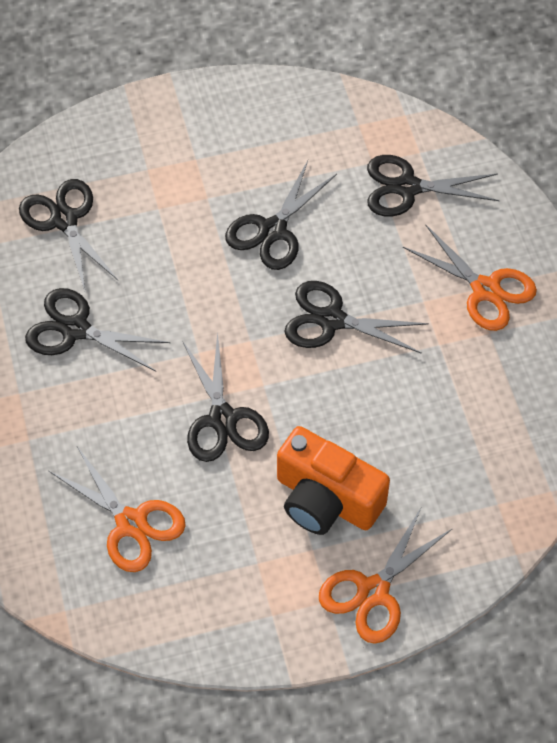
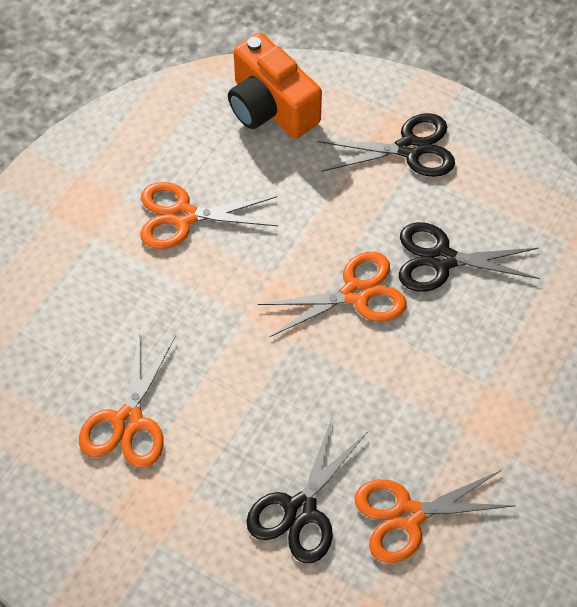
black scissors: [19,179,118,293] [25,288,171,371] [182,331,269,462] [225,161,337,270] [284,281,429,354] [367,155,500,217] = 6 -> [246,416,367,563] [317,113,455,177] [399,222,540,292] = 3
orange scissors: [49,447,186,572] [319,508,453,644] [403,224,537,331] = 3 -> [79,329,176,468] [140,182,278,249] [258,252,407,337] [354,470,516,563] = 4

